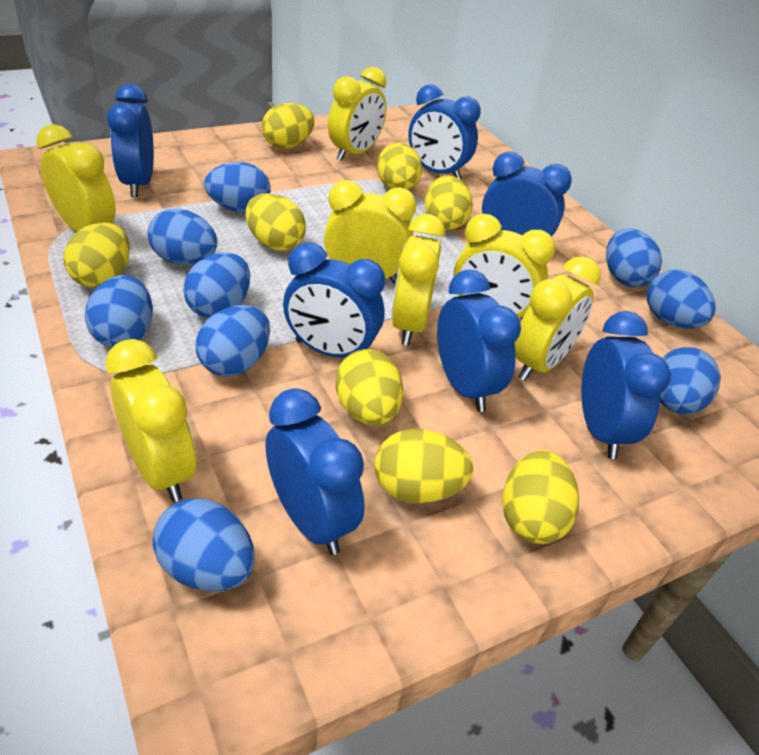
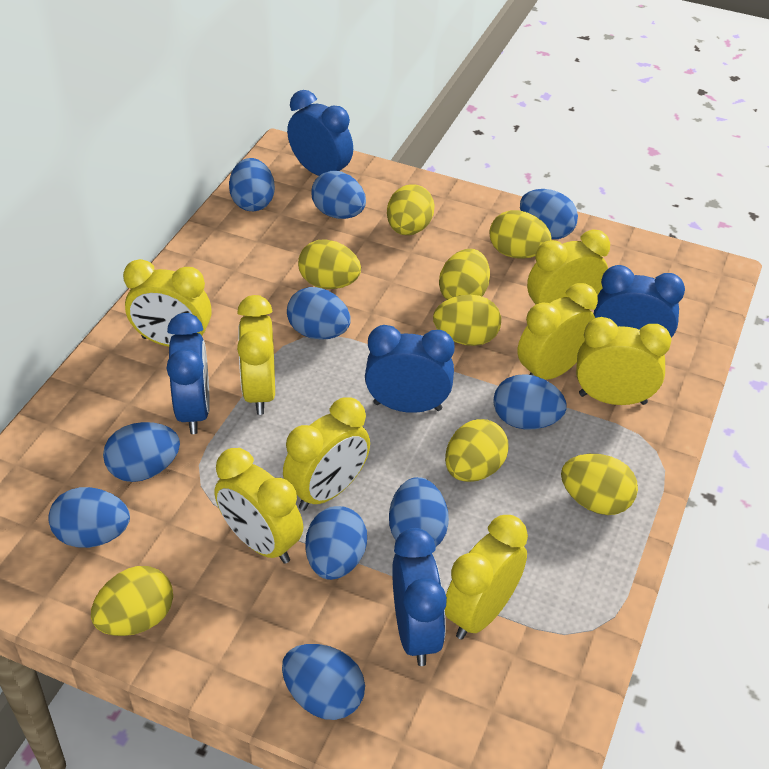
blue clock: [107,84,154,197] [265,388,365,555] [283,243,385,358] [408,84,481,179] [437,270,521,412] [482,152,572,237] [581,311,671,459] = 7 -> [166,313,210,434] [287,90,353,176] [365,325,455,413] [392,528,447,666] [594,265,685,338] = 5
blue egg: [85,275,153,348] [147,209,217,265] [153,498,255,591] [183,253,250,318] [195,305,270,377] [204,162,271,213] [606,228,662,287] [647,270,716,328] [660,347,721,415] = 9 -> [48,487,130,548] [103,422,180,482] [229,158,275,211] [282,644,365,720] [287,287,351,340] [305,506,367,580] [311,171,366,219] [389,477,449,546] [493,374,567,429] [520,189,578,239] = 10
yellow clock: [36,124,116,232] [106,339,196,502] [324,180,417,283] [328,67,387,161] [391,214,445,345] [454,214,555,322] [515,256,601,381] = 7 -> [123,259,211,347] [214,448,303,564] [237,295,275,415] [283,397,370,511] [445,515,528,639] [517,283,598,380] [527,229,610,305] [576,317,671,405] = 8

